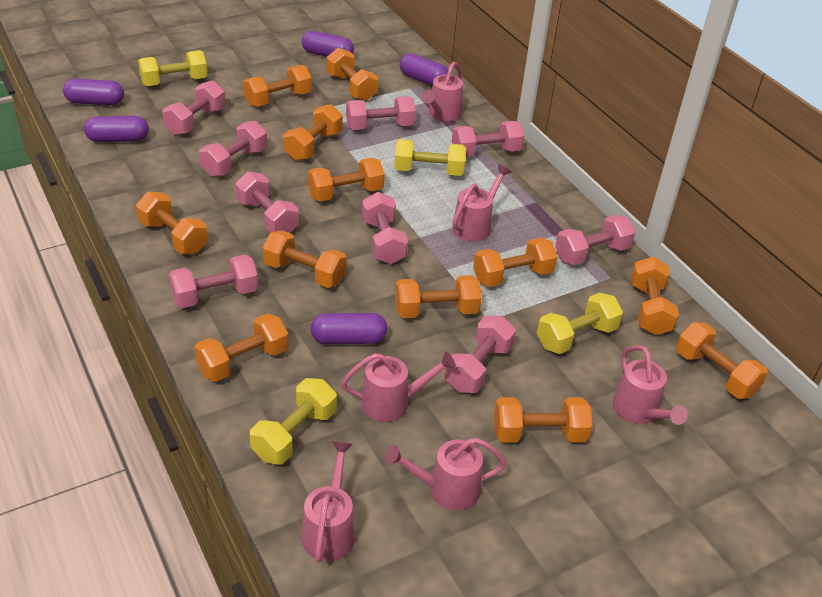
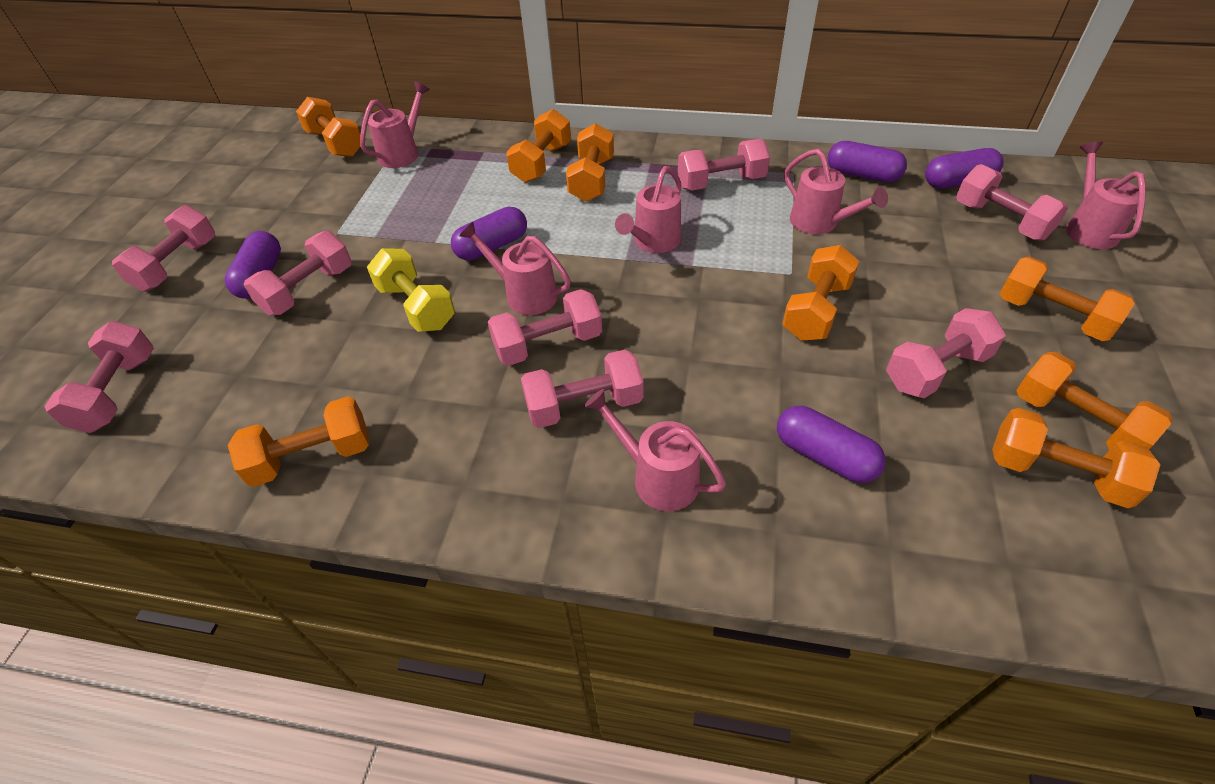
orange dumbbell: [136,192,208,254] [194,313,289,382] [243,65,312,107] [263,230,347,288] [283,104,343,161] [308,158,385,201] [327,48,378,101] [395,275,482,318] [473,237,557,287] [494,397,593,443] [631,257,679,335] [676,322,768,399] = 12 -> [228,397,369,487] [296,97,361,157] [506,109,571,183] [566,123,614,202] [782,245,859,341] [992,408,1161,508] [999,257,1135,341] [1016,352,1173,450] = 8
pink dumbbell: [162,80,226,136] [169,254,258,308] [199,121,267,177] [235,172,299,233] [346,96,416,130] [362,192,408,264] [444,316,516,393] [452,121,524,157] [555,215,635,266] = 9 -> [44,321,154,433] [112,205,215,292] [244,231,352,315] [488,289,602,366] [521,350,644,428] [678,139,770,190] [886,308,1006,398] [956,164,1068,241] = 8
yellow dumbbell: [138,50,208,86] [250,378,337,465] [394,139,466,176] [537,293,623,354] = 4 -> [367,248,455,332] = 1

